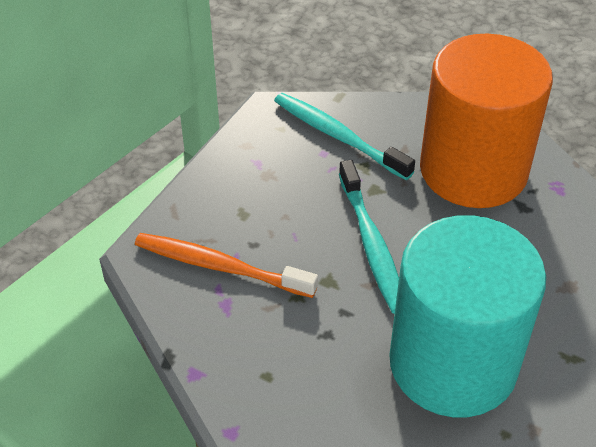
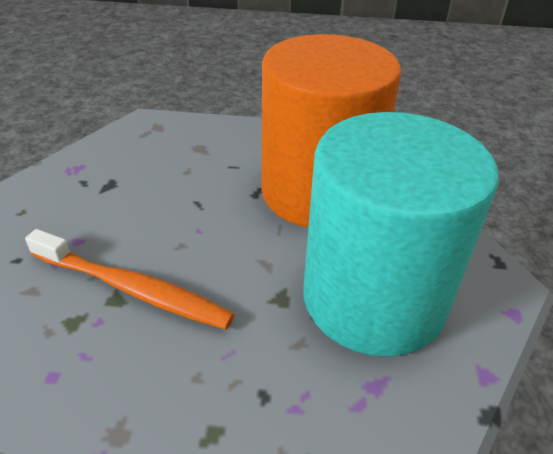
turquoise toothbrush: [274,93,415,180] [339,160,399,314] = 2 -> none = 0

